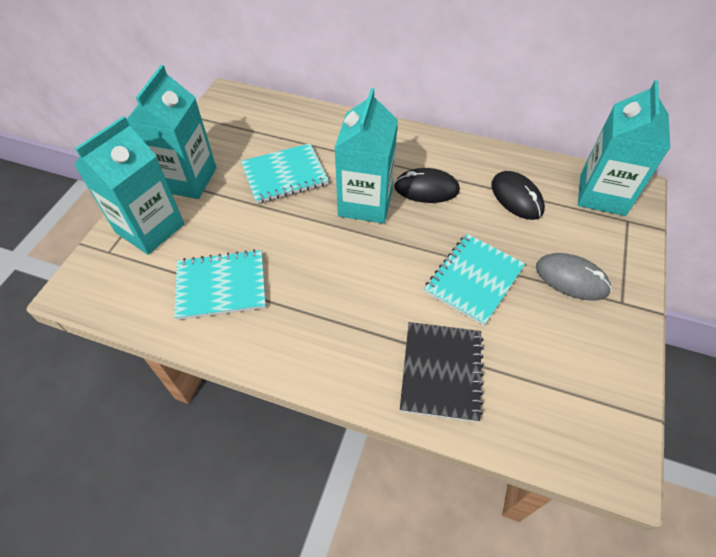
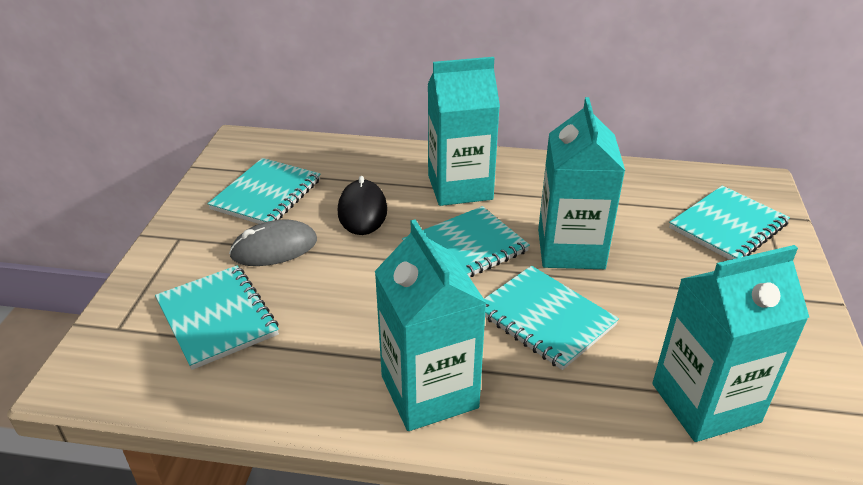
black mouse: [394,168,460,203] [491,171,545,220] = 2 -> [338,176,387,235] = 1
black notebook: [400,322,484,422] = 1 -> none = 0
turquoise notebook: [174,249,266,320] [241,143,329,204] [424,234,525,326] = 3 -> [155,265,279,370] [208,158,320,224] [402,206,530,277] [484,266,619,370] [669,185,790,260] = 5

